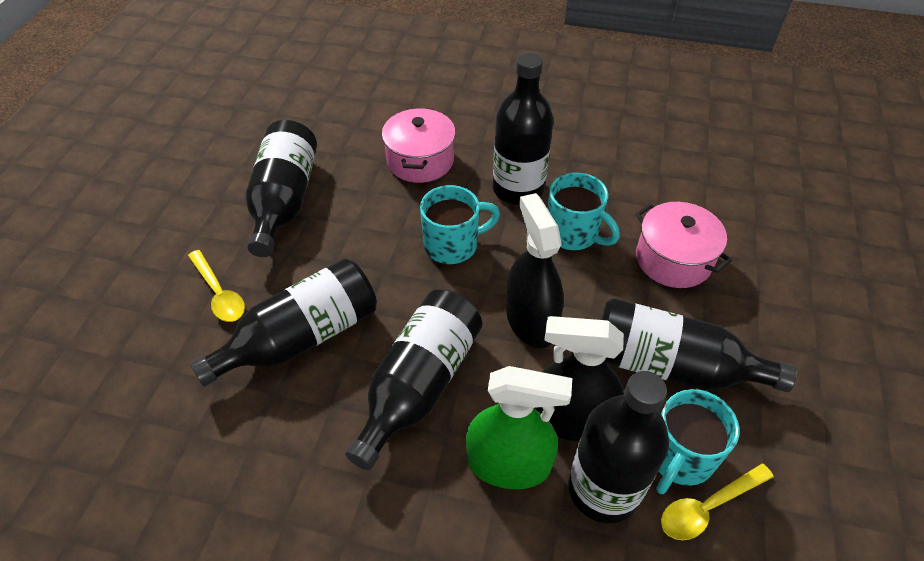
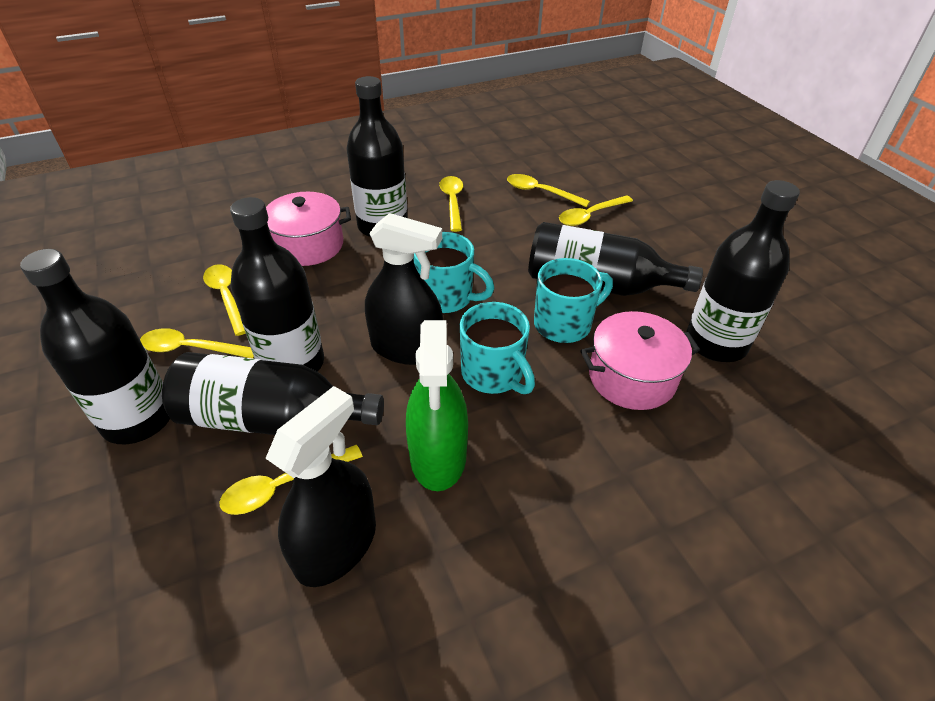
yellow spoon: [188,250,245,322] [661,464,774,540] = 2 -> [140,328,254,359] [203,264,246,336] [220,445,363,515] [439,176,463,232] [507,174,590,207] [559,195,633,226] = 6

